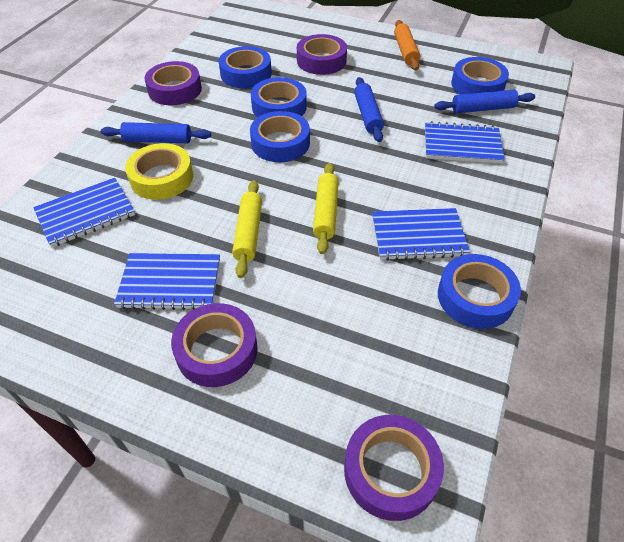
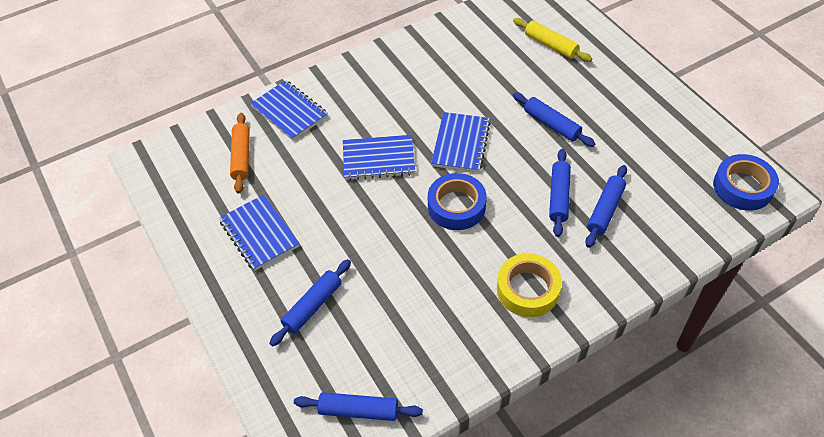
blue rolling pin: [101,122,211,143] [354,77,384,142] [434,90,535,113] = 3 -> [269,259,351,346] [294,392,423,421] [513,92,595,147] [549,149,571,237] [585,165,627,248] = 5
blue tape: [218,46,272,88] [250,111,310,162] [251,77,307,118] [438,254,521,329] [451,57,509,95] = 5 -> [428,173,486,230] [713,154,779,211] = 2
purple tape: [145,61,202,105] [171,303,258,387] [297,34,347,75] [344,415,444,521] = 4 -> none = 0
yellow rolling pin: [232,180,262,278] [313,163,339,254] = 2 -> [513,18,592,62] = 1

